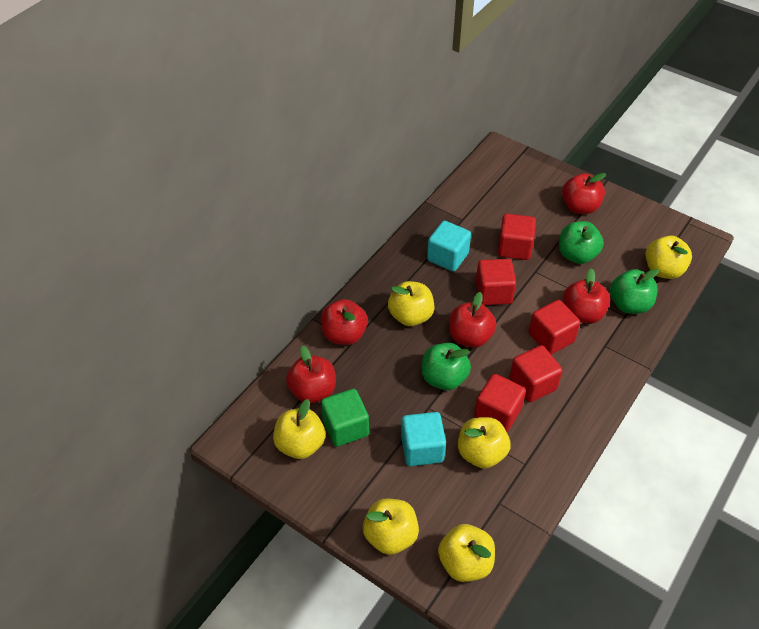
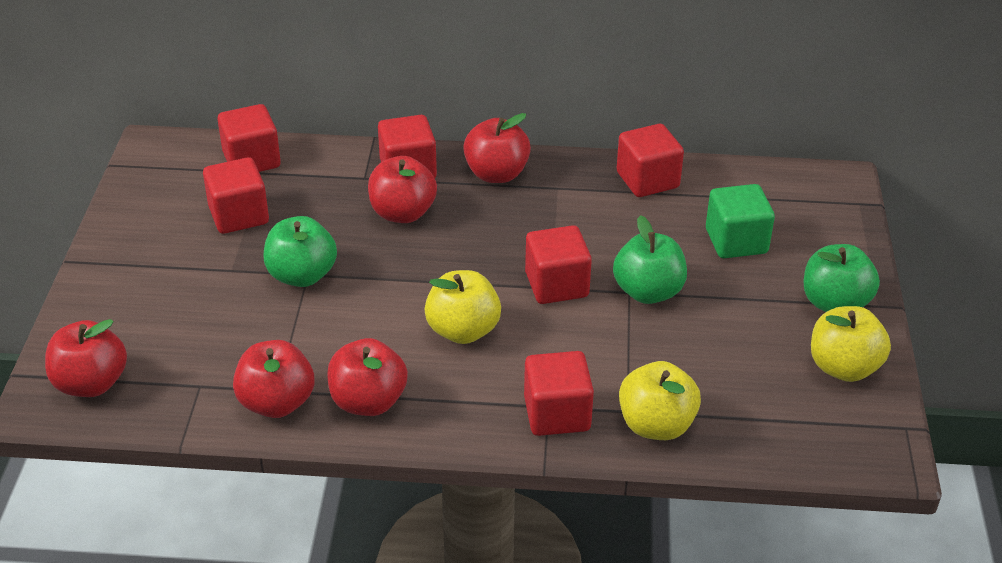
red cube: [474,374,526,432] [476,259,516,305] [498,214,536,260] [510,345,563,402] [529,300,580,355] = 5 -> [203,157,269,234] [217,104,281,172] [378,115,437,178] [524,351,594,436] [525,225,592,304] [617,124,684,197] = 6
turquoise cube: [401,412,446,466] [427,221,471,272] = 2 -> none = 0
yellow apple: [273,399,325,459] [363,499,419,555] [388,281,434,326] [438,524,495,582] [458,417,510,469] [645,236,692,279] = 6 -> [425,270,501,344] [619,361,701,440] [811,306,891,382] = 3

